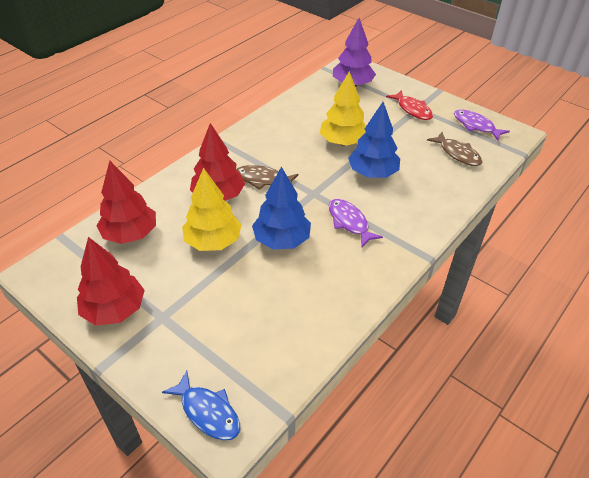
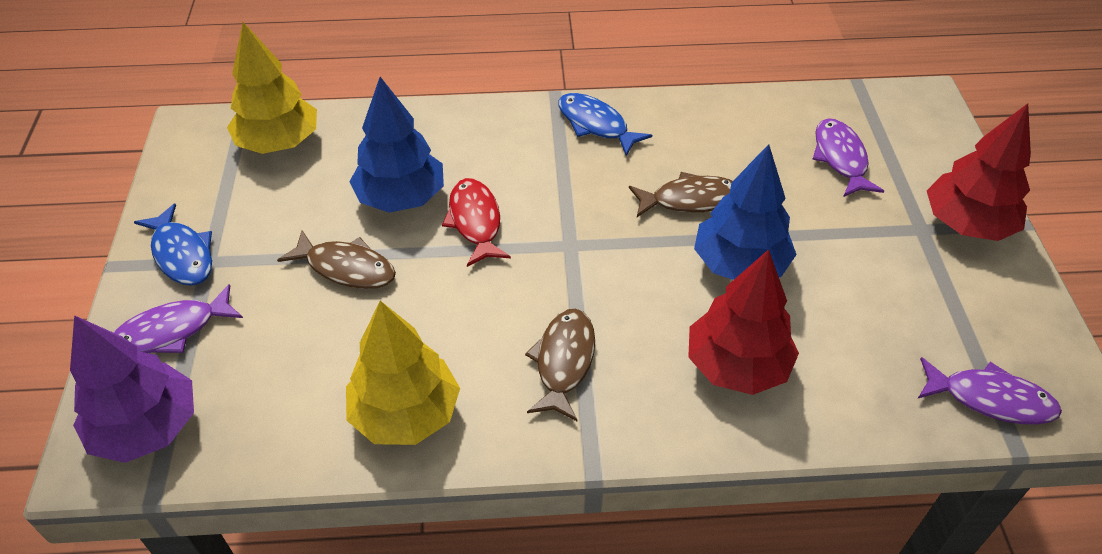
blue fish: [162,371,240,440] = 1 -> [134,203,212,286] [558,93,652,156] = 2
brown fish: [236,165,299,190] [427,132,482,166] = 2 -> [277,231,396,289] [525,309,595,421] [629,172,733,217] = 3
purple fish: [329,199,383,247] [454,110,510,141] = 2 -> [113,284,243,353] [812,118,884,197] [918,357,1062,425] = 3
red tree: [77,237,145,326] [97,161,156,244] [190,123,245,201] = 3 -> [688,249,799,395] [927,103,1031,241] = 2

